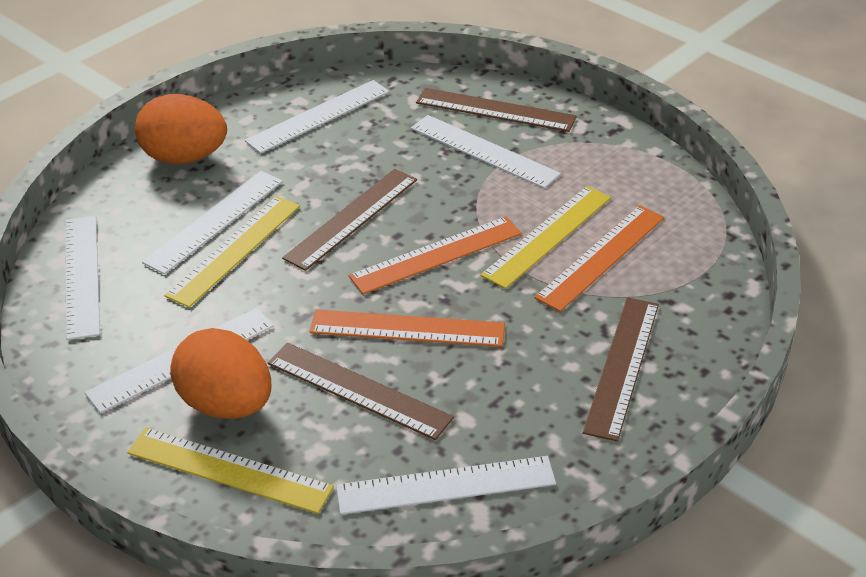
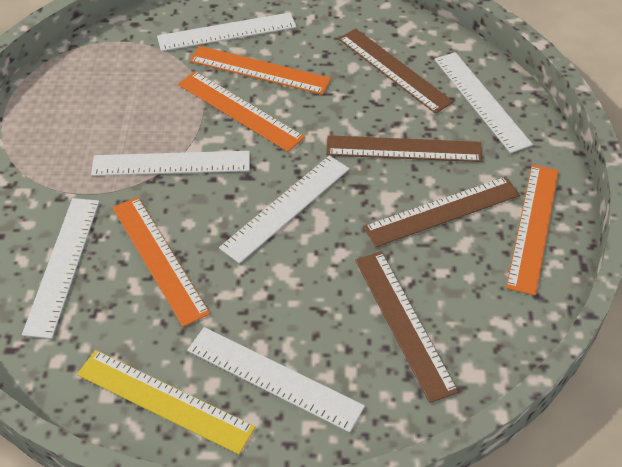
orange egg: [135,94,227,164] [170,328,271,419] = 2 -> none = 0
orange ruler: [310,310,505,347] [349,216,522,294] [534,205,664,312] = 3 -> [113,197,210,327] [178,71,305,152] [189,46,331,95] [506,165,559,296] = 4
yellow ruler: [127,428,334,514] [164,196,300,308] [481,186,611,289] = 3 -> [77,350,256,455] = 1

